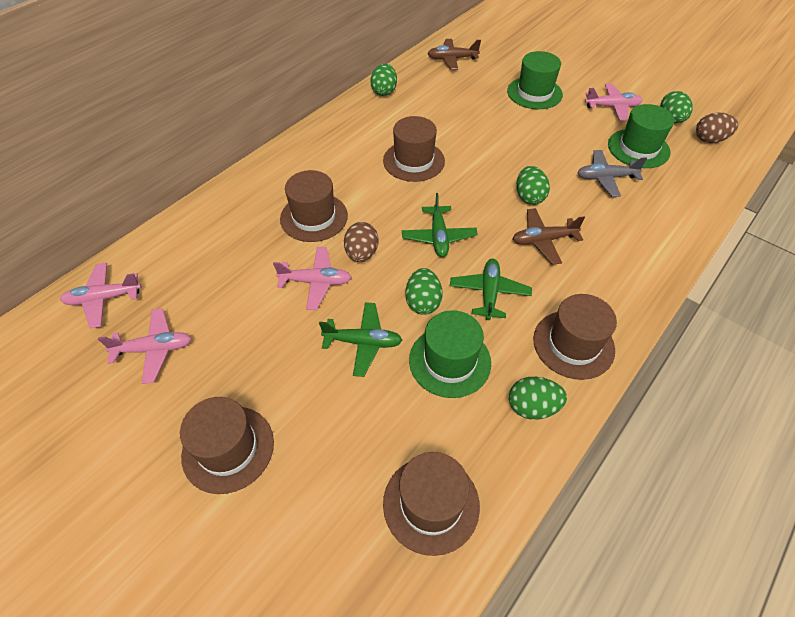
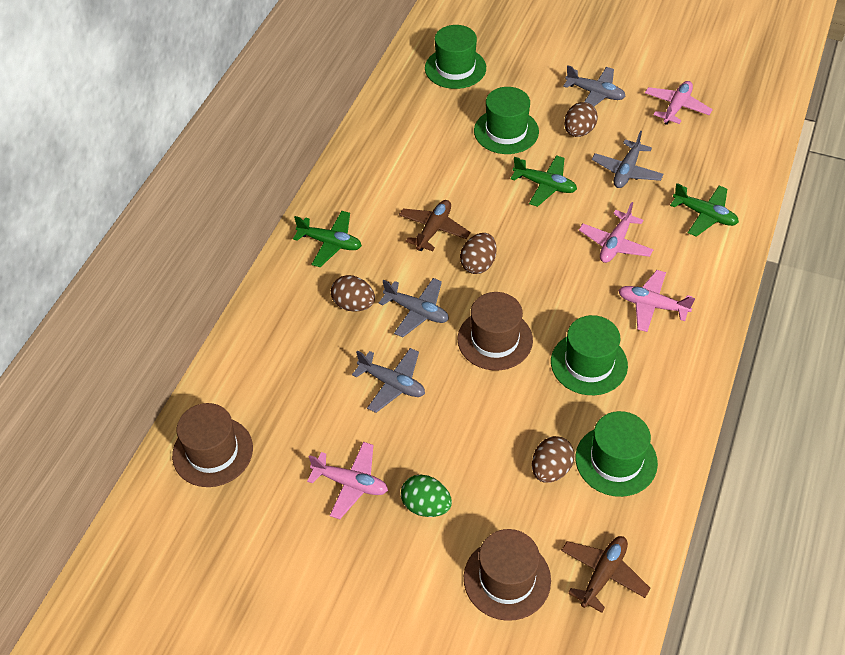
brown egg: [344,222,379,262] [696,112,738,143] = 2 -> [331,275,375,312] [460,233,497,274] [532,436,575,483] [564,102,598,137] = 4
brown hat: [180,397,274,494] [280,170,348,242] [383,116,445,182] [383,452,480,556] [533,294,617,380] = 5 -> [172,403,253,487] [458,292,533,370] [464,529,551,621] = 3
green egg: [370,64,397,96] [405,268,443,315] [509,377,567,420] [516,166,550,205] [660,91,693,123] = 5 -> [401,475,452,517] = 1
green hat: [409,310,491,398] [507,51,563,109] [608,104,675,168] = 3 -> [425,25,486,89] [474,87,539,154] [551,315,628,395] [576,411,658,497] = 4
grey plane: [577,150,647,197] = 1 -> [352,348,425,413] [379,278,449,338] [563,65,626,106] [592,130,664,188] = 4

